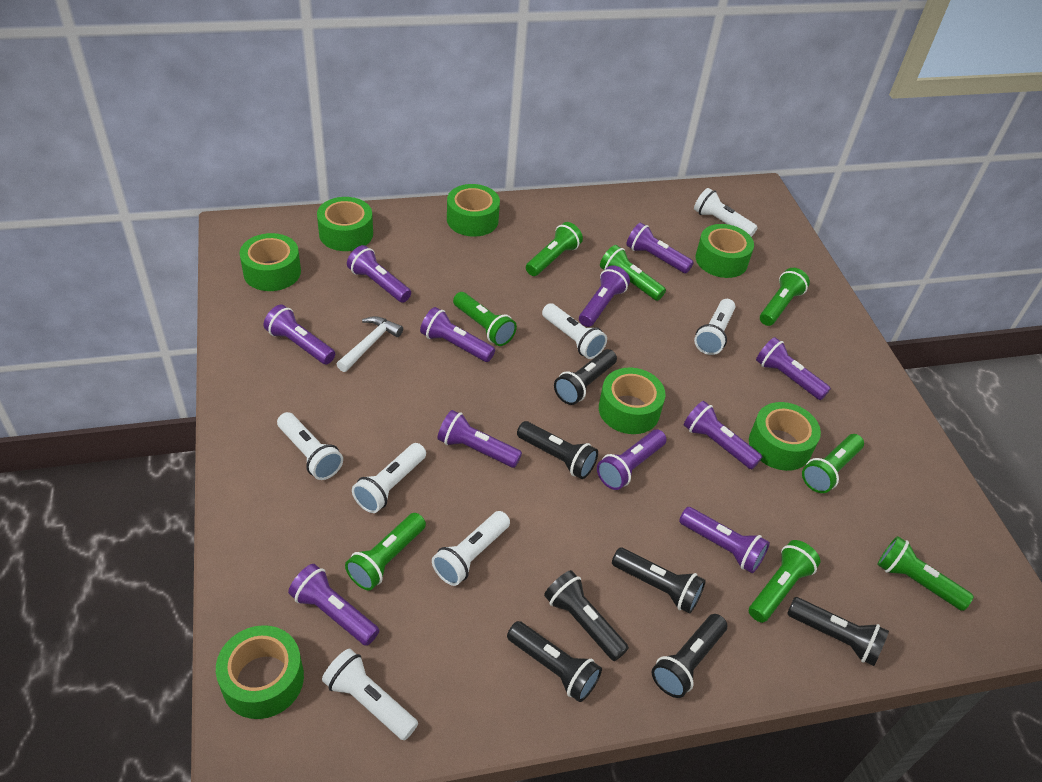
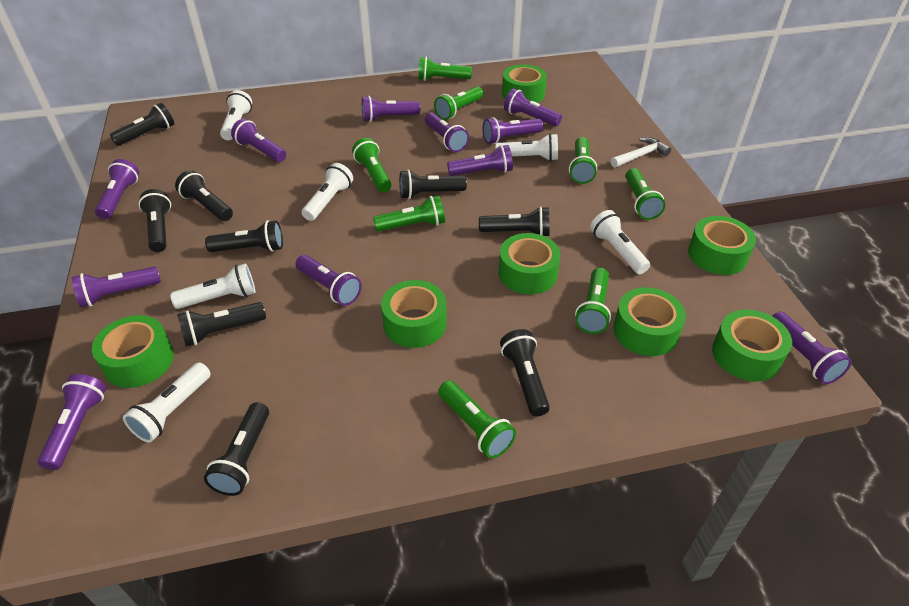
black flashlight: [507,621,602,702] [517,421,598,479] [544,570,629,661] [554,349,617,405] [612,548,706,614] [651,614,727,698] [787,597,889,666] = 7 -> [110,103,174,146] [139,189,171,252] [175,170,233,221] [177,302,266,346] [204,402,269,496] [205,220,283,252] [399,170,467,199] [479,206,550,236] [500,329,550,416] = 9
white flashlight: [277,412,343,480] [322,649,418,740] [352,443,426,513] [432,511,510,586] [542,303,607,359] [694,188,758,237] [694,299,735,355] = 7 -> [123,363,211,442] [170,264,255,309] [220,90,252,140] [302,163,353,221] [495,134,558,161] [590,210,650,274] = 6

